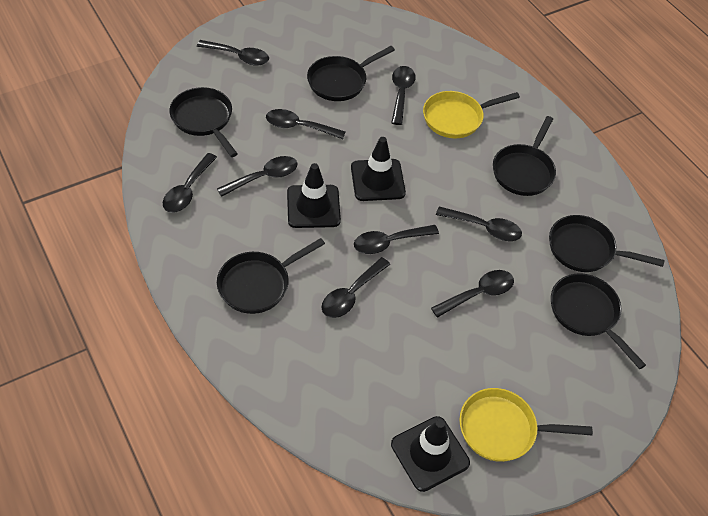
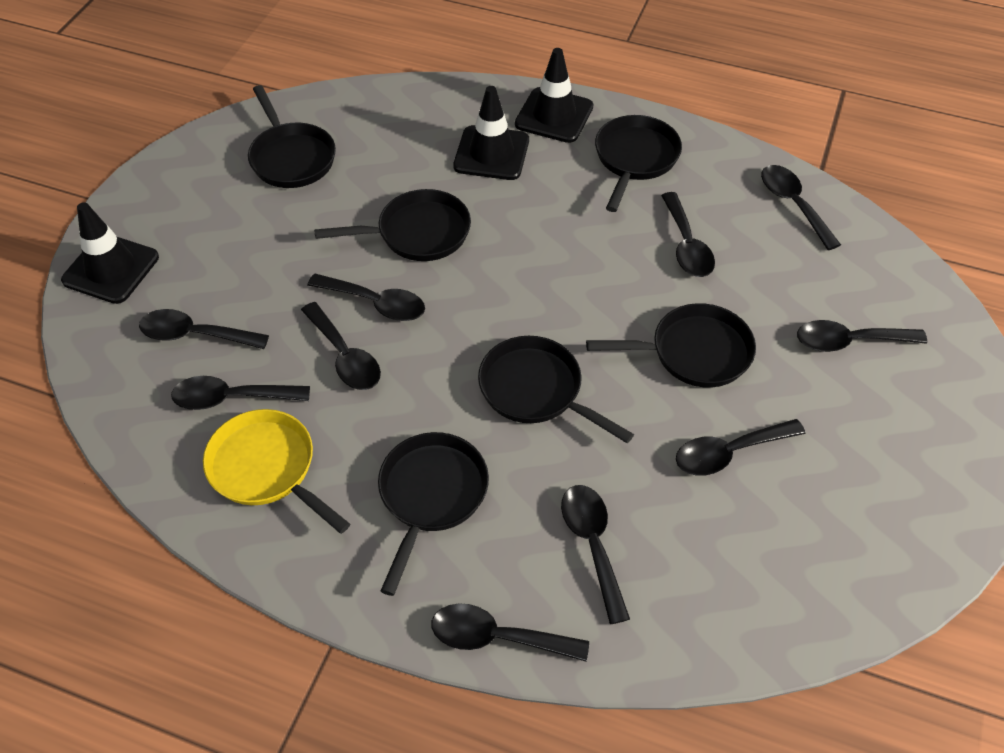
black spoon: [163,153,217,213] [197,40,269,66] [217,156,298,197] [266,109,345,139] [322,257,390,318] [354,225,439,254] [391,66,415,125] [431,270,514,318] [436,206,522,241] = 9 -> [139,309,269,349] [171,376,310,410] [301,302,381,390] [307,273,425,321] [432,604,589,662] [561,485,630,624] [661,192,715,277] [676,419,805,476] [761,165,841,250] [797,320,927,352] = 10
yellow pan: [423,91,520,138] [459,388,593,462] = 2 -> [203,409,350,534] = 1

